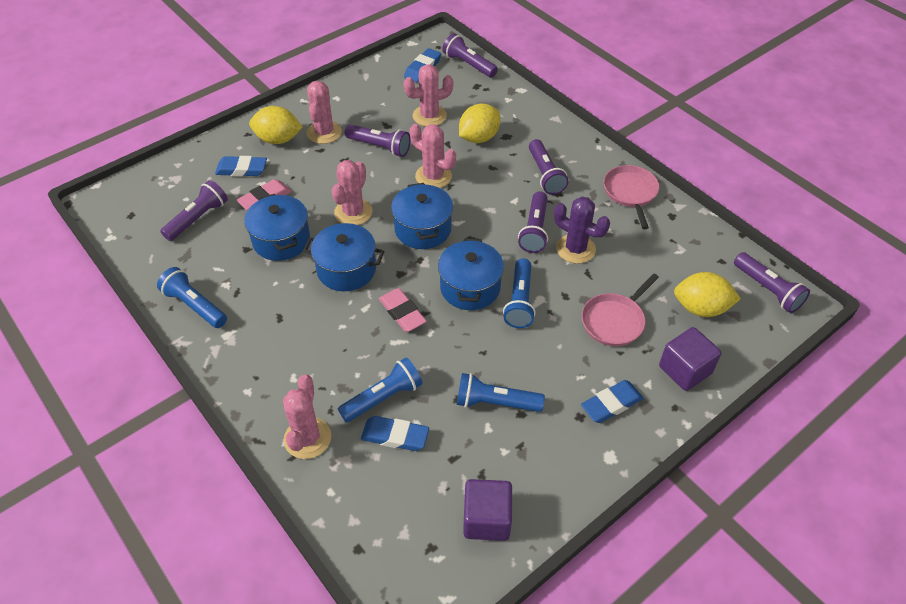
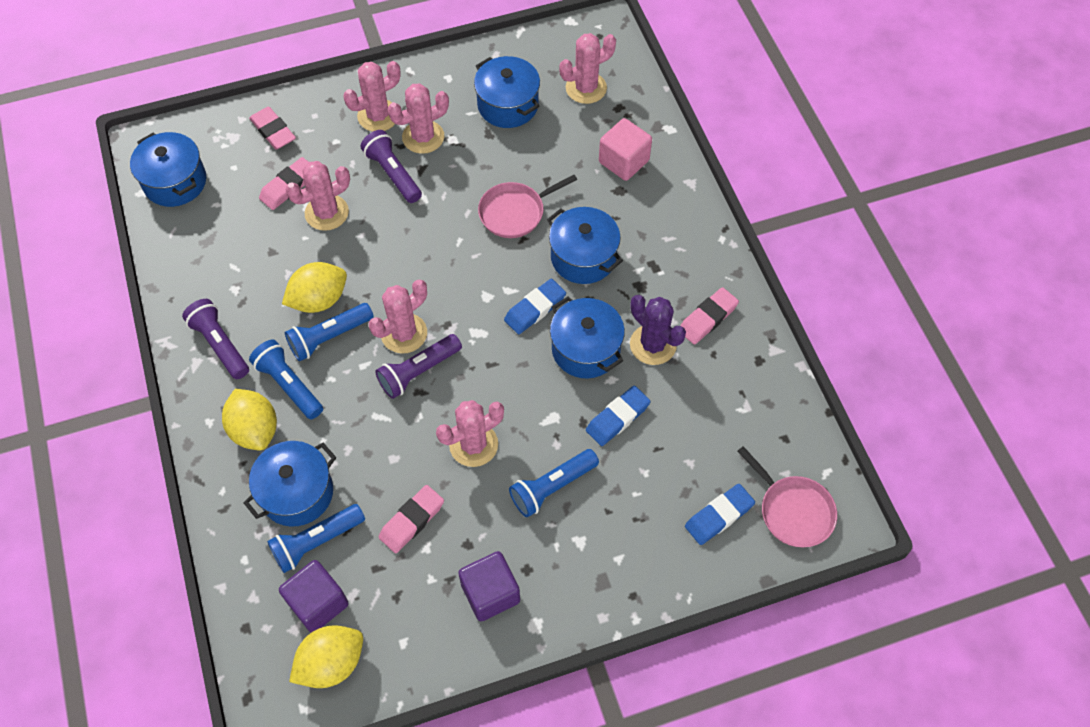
blue eraser: [215,156,267,177] [361,416,429,451] [404,48,441,82] [581,380,643,423] = 4 -> [504,279,566,334] [586,386,651,446] [685,484,755,545] = 3
blue pot: [244,194,310,261] [303,223,384,291] [391,183,453,249] [438,238,504,310] = 4 -> [130,132,206,207] [244,441,336,527] [474,56,540,128] [547,207,623,284] [550,296,625,378] = 5
pink cactus: [283,374,331,459] [307,81,342,144] [332,160,373,225] [404,64,453,127] [410,124,456,188] = 5 -> [286,161,350,231] [343,61,401,132] [369,280,427,354] [388,83,449,154] [436,400,504,467] [559,33,616,104] = 6
pink cube: none = 0 -> [599,118,652,181] = 1
pink eraser: [237,179,292,211] [379,288,427,332] = 2 -> [249,107,296,150] [259,157,309,210] [379,485,444,553] [680,287,739,345] = 4
purple flashlight: [160,180,228,241] [345,124,411,157] [442,33,498,78] [518,191,548,253] [529,139,569,195] [734,252,810,313] = 6 -> [182,299,249,379] [361,130,422,203] [375,334,462,399] = 3

